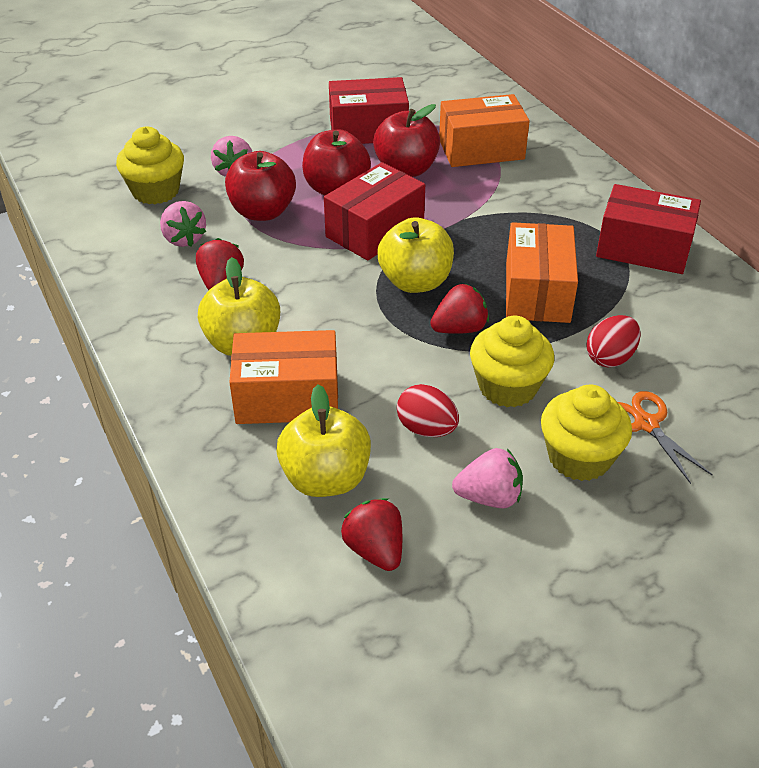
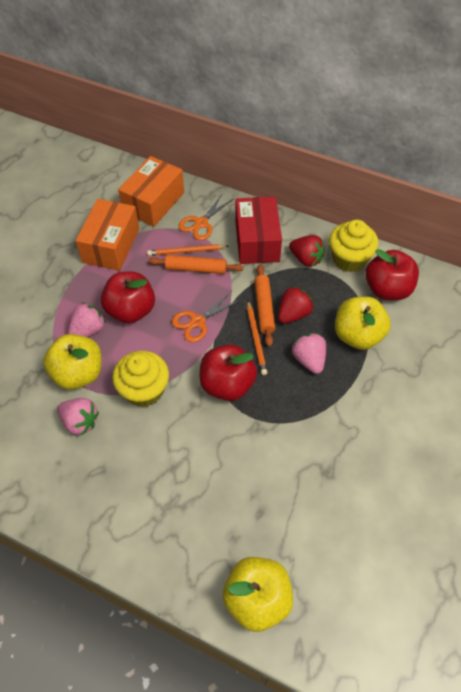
orange box: [229,330,338,424] [439,94,530,167] [506,222,578,323] = 3 -> [76,199,139,271] [118,156,184,227] = 2
orange pencil: none = 0 -> [147,244,229,256] [247,301,267,375] = 2
orange rolling pin: none = 0 -> [149,255,243,274] [254,264,275,347] = 2
orange scissors: [618,391,713,484] = 1 -> [172,291,241,342] [178,193,233,240] = 2
red box: [324,162,425,261] [329,77,409,144] [596,184,701,274] = 3 -> [235,197,282,264] = 1
red egg: [397,384,459,437] [586,315,641,367] = 2 -> none = 0
red strawberry: [196,238,244,290] [341,498,402,571] [430,284,489,334] = 3 -> [278,286,313,324] [289,235,325,267] = 2
yellow cupcake: [116,126,184,204] [470,315,554,407] [541,385,632,481] = 3 -> [112,351,169,407] [329,220,379,272] = 2

